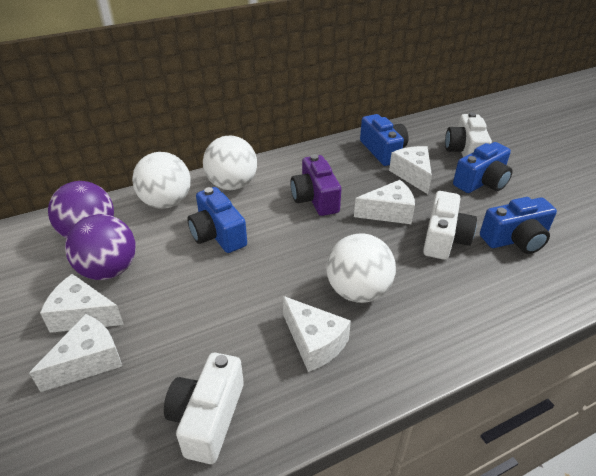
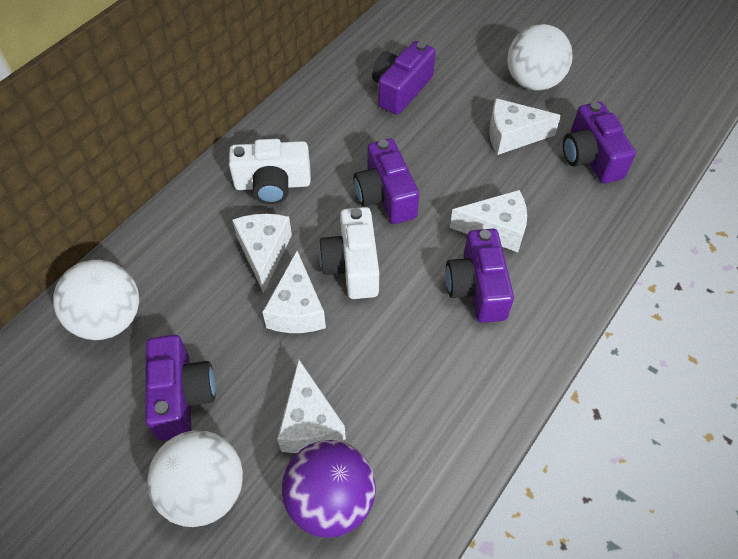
blue camera: [187,187,247,253] [360,114,409,166] [453,142,513,193] [480,197,557,254] = 4 -> none = 0
purple ball: [48,181,114,238] [65,214,136,280] = 2 -> [281,440,376,538] = 1
purple camera: [290,154,341,216] = 1 -> [145,335,216,441] [353,138,419,224] [372,41,436,115] [446,229,514,323] [563,102,636,183] = 5
white camera: [164,353,244,464] [423,191,477,260] [445,112,492,157] = 3 -> [229,139,311,204] [319,207,379,299] = 2

